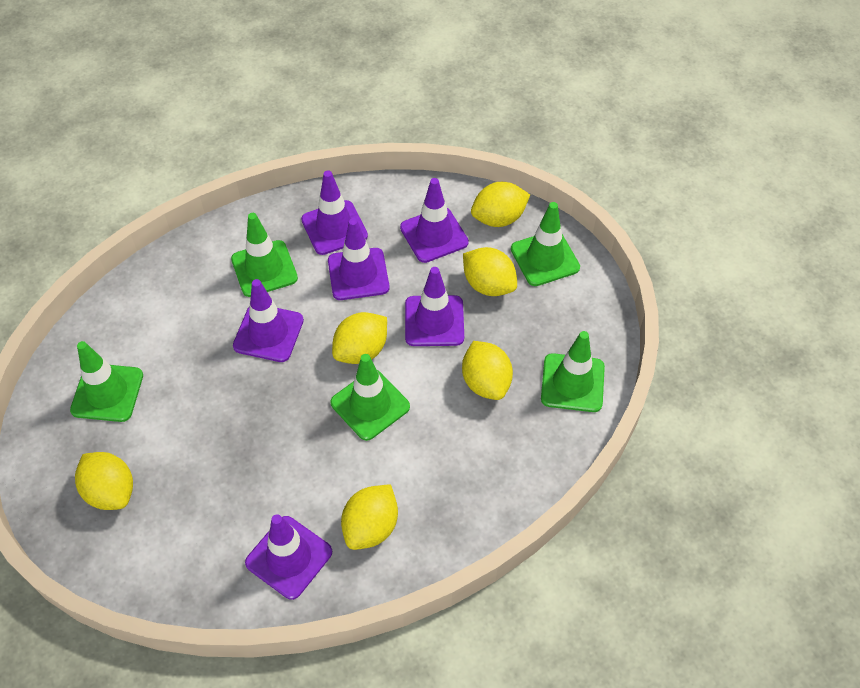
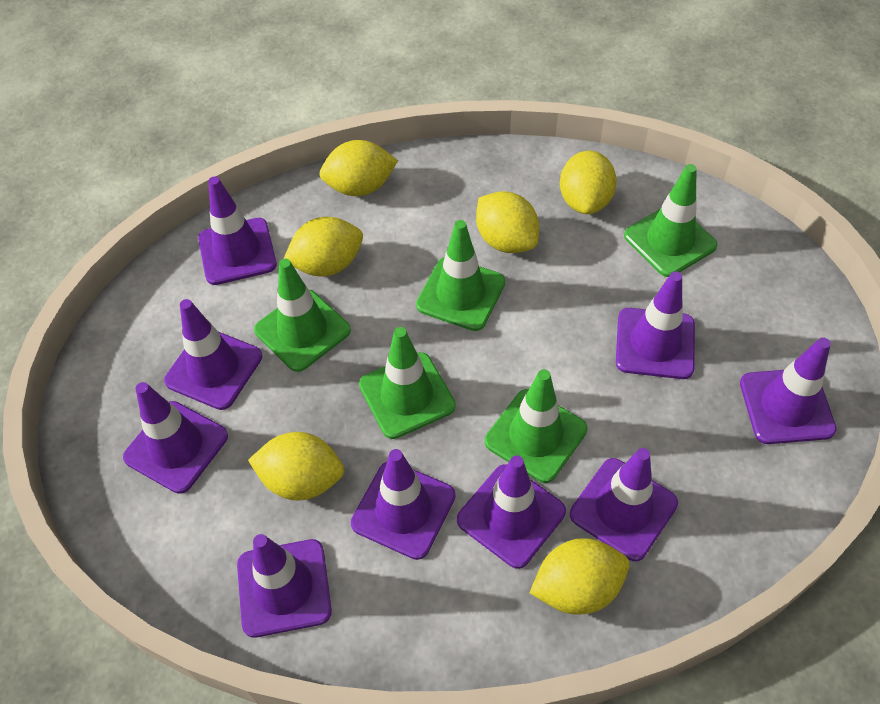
purple traffic cone: [233,279,304,362] [245,514,332,600] [301,170,368,255] [328,218,389,300] [400,178,469,263] [405,267,464,346] = 6 -> [123,382,228,494] [164,299,262,410] [198,176,277,285] [237,534,332,638] [351,449,456,560] [457,455,566,569] [570,448,678,561] [616,271,695,379] [740,337,837,444] = 9

